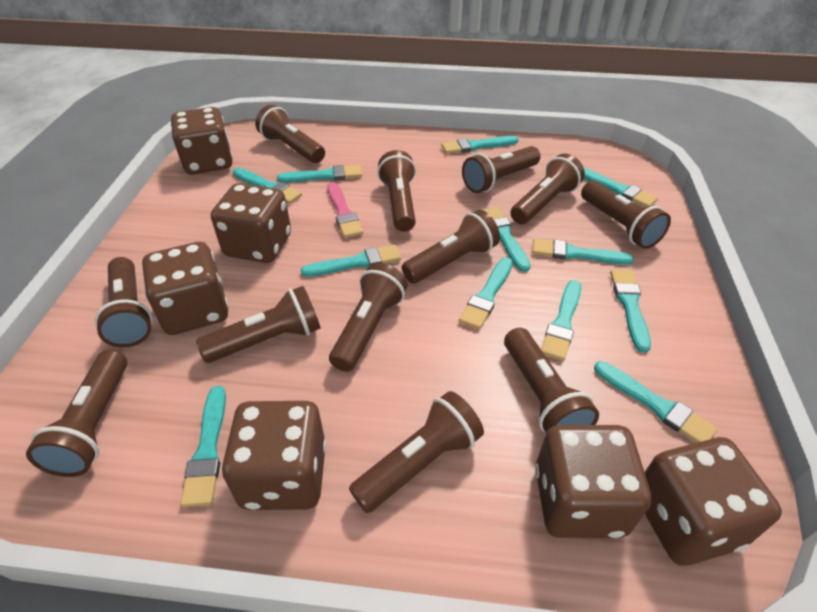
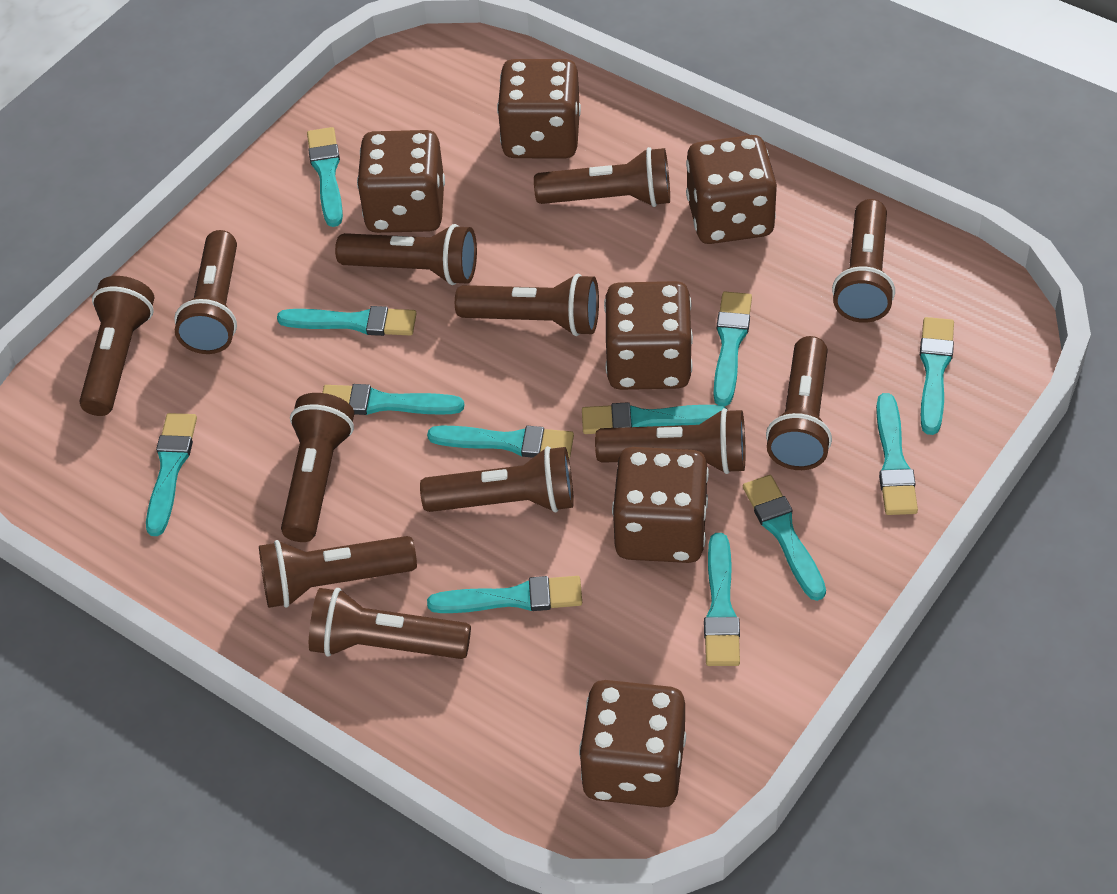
pink brush: [327,182,363,238] = 1 -> none = 0

